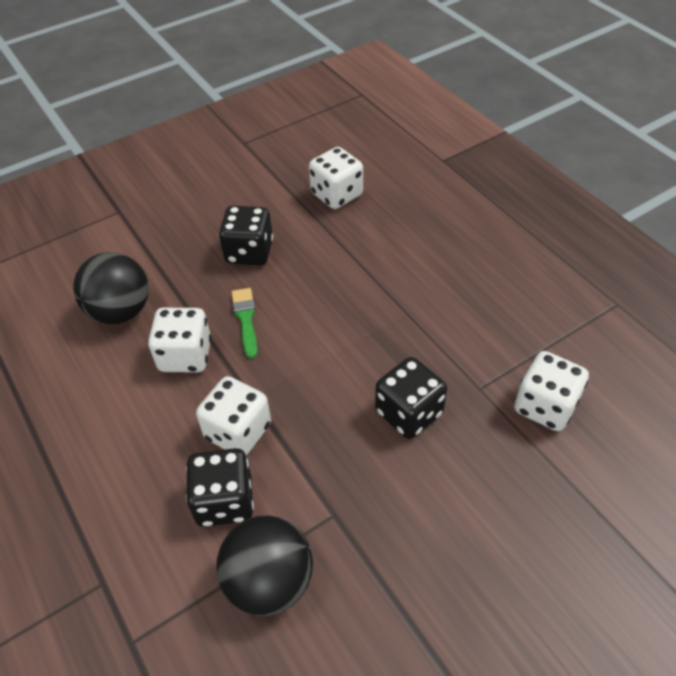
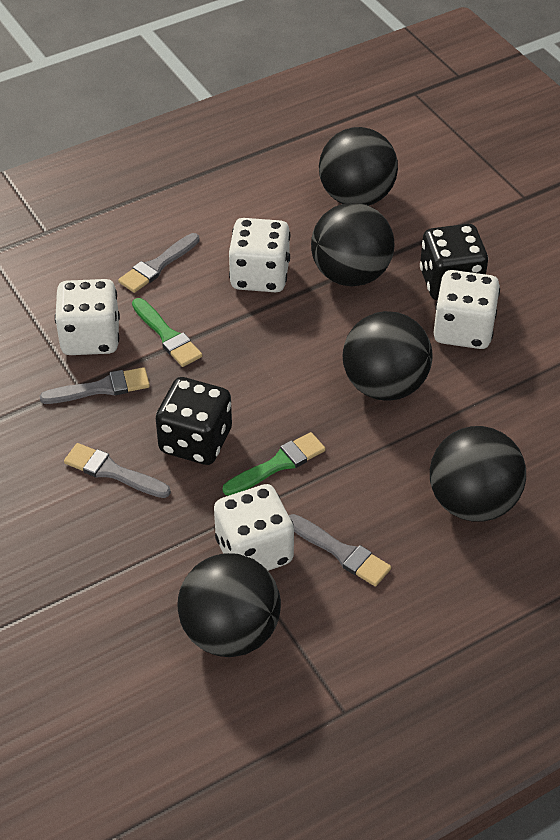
black ball: [73,252,149,324] [217,515,313,616] = 2 -> [177,553,281,657] [311,202,394,287] [319,127,398,206] [343,311,432,401] [430,426,526,521] = 5
black dice: [186,448,254,527] [219,206,273,265] [375,357,447,439] = 3 -> [156,377,232,465] [420,224,488,300] = 2
green brush: [231,288,258,359] = 1 -> [132,298,202,367] [223,432,326,496] = 2
grey brush: none = 0 -> [39,367,150,404] [64,443,171,498] [118,233,200,293] [289,514,391,586] = 4

